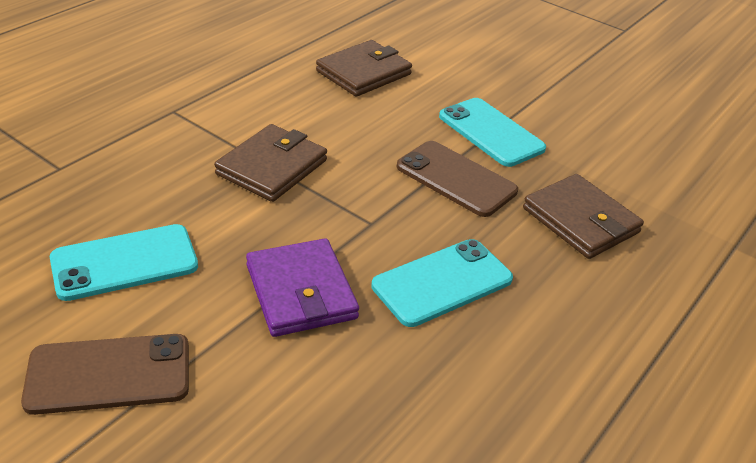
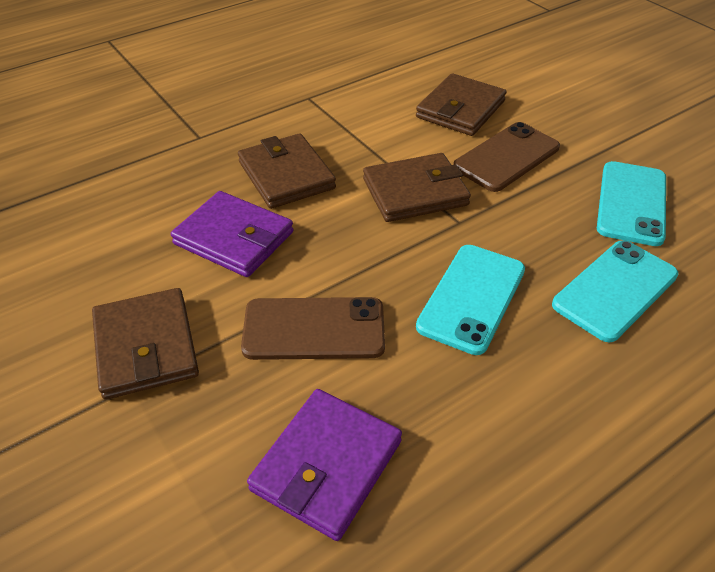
brown wallet: [214,124,327,202] [316,40,412,97] [523,174,644,259] = 3 -> [92,288,199,400] [238,133,336,209] [363,153,471,222] [416,73,506,136] = 4
purple wallet: [246,239,359,337] = 1 -> [171,191,293,277] [247,389,402,541] = 2

